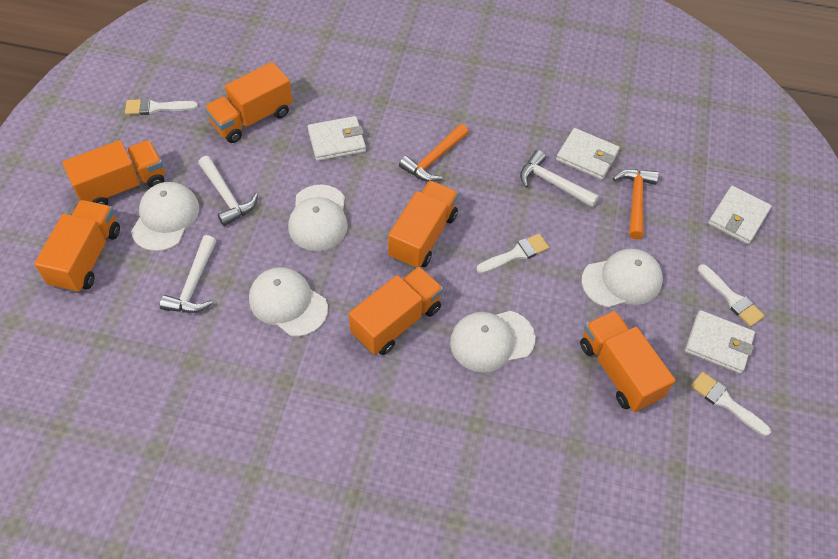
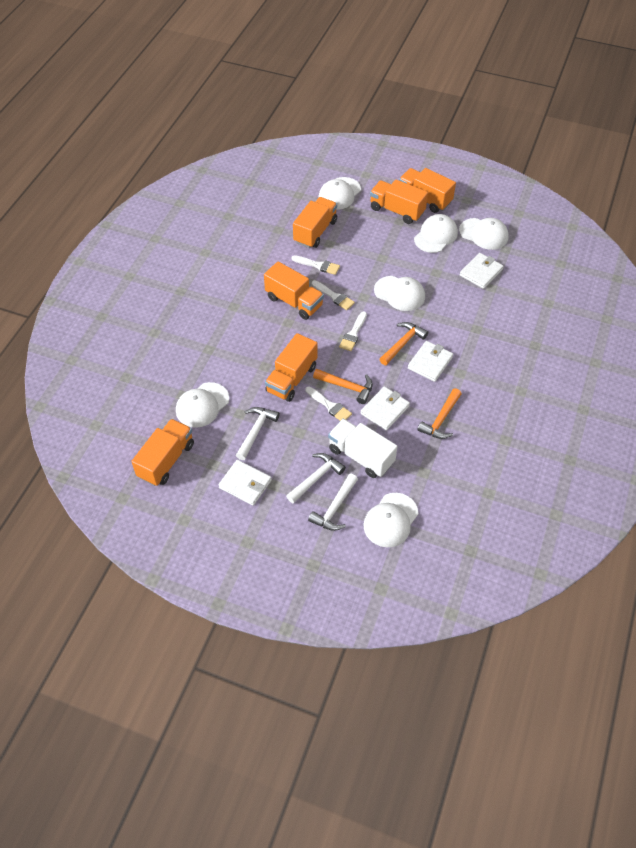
orange hammer: [399,124,469,182] [613,169,659,239] = 2 -> [313,369,373,404] [380,322,428,365] [417,388,462,439] = 3
white cap: [131,182,199,251] [249,267,328,337] [288,184,348,251] [450,311,535,373] [582,249,663,308] = 5 -> [176,382,229,428] [319,177,361,210] [363,493,418,547] [374,276,425,311] [414,214,458,253] [459,218,508,250] = 6
white truck: none = 0 -> [328,419,397,478] = 1

